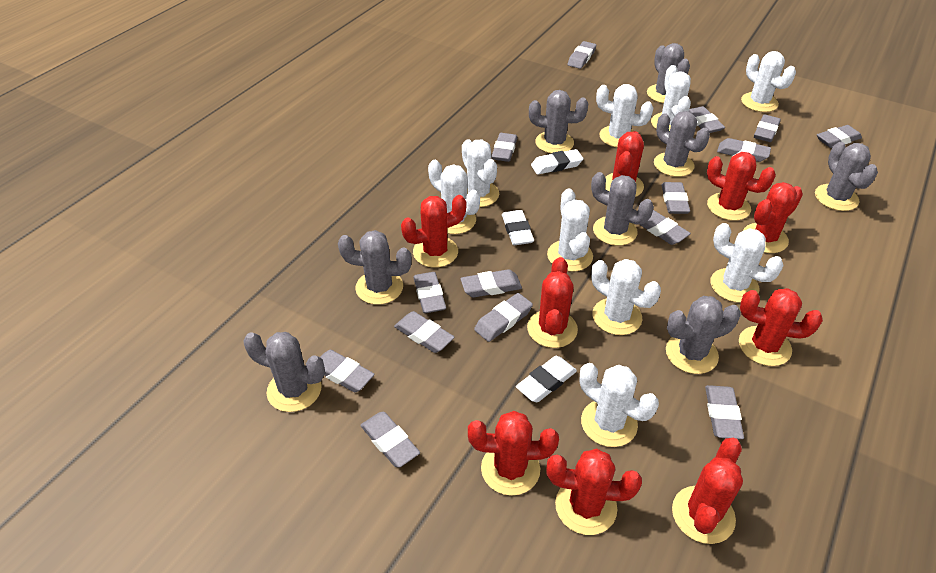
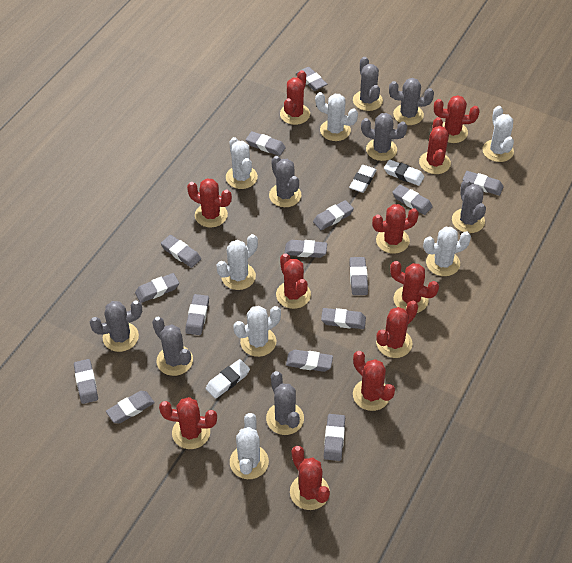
red cactus: [401,195,466,268] [468,411,559,496] [527,257,578,348] [546,448,642,535] [605,131,644,197] [672,438,743,544] [707,152,776,221] [739,288,823,366] [743,182,803,253] = 9 -> [159,397,217,449] [187,178,232,228] [276,253,311,309] [280,70,310,125] [290,446,330,510] [353,351,395,411] [372,204,419,254] [376,301,418,358] [390,261,439,313] [419,117,451,174] [434,95,480,143] = 11
white cactus: [428,160,480,234] [462,139,499,207] [547,188,593,272] [580,363,659,447] [591,259,661,335] [596,84,653,147] [651,65,691,131] [710,223,784,303] [741,51,796,112] = 9 -> [217,234,258,290] [226,137,258,189] [230,413,269,479] [233,306,281,357] [315,92,358,141] [423,227,471,276] [482,106,514,162] = 7

